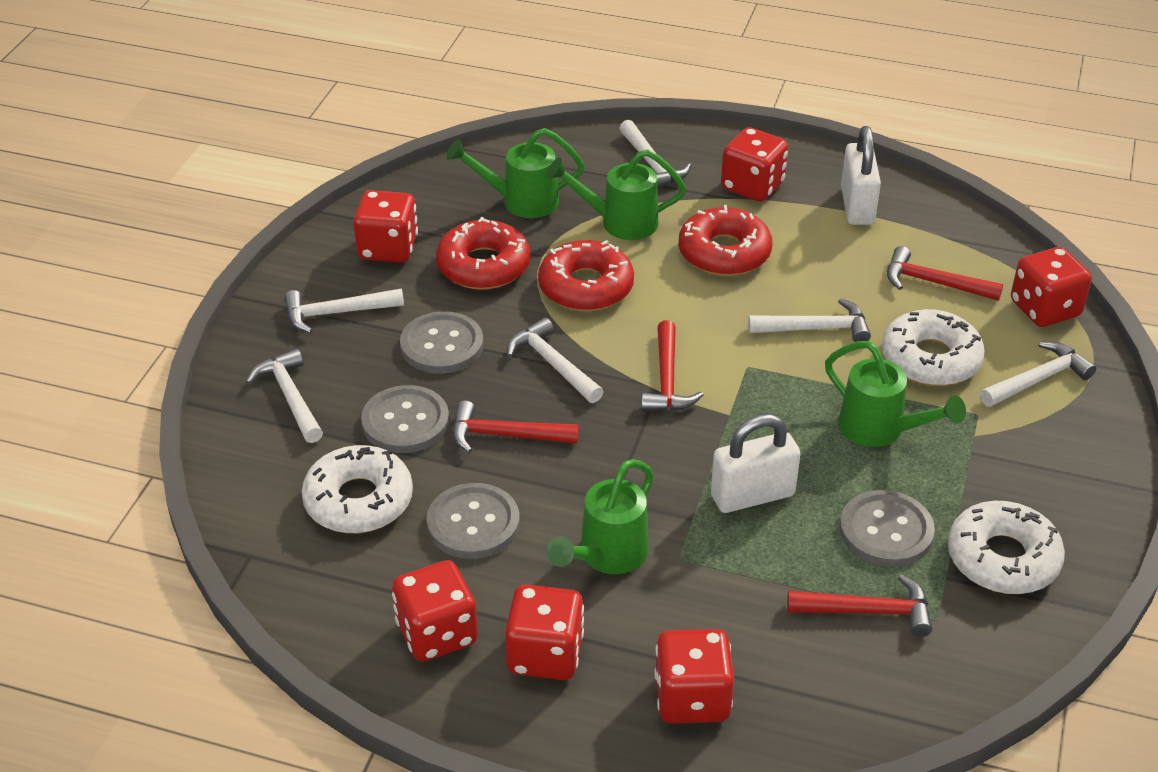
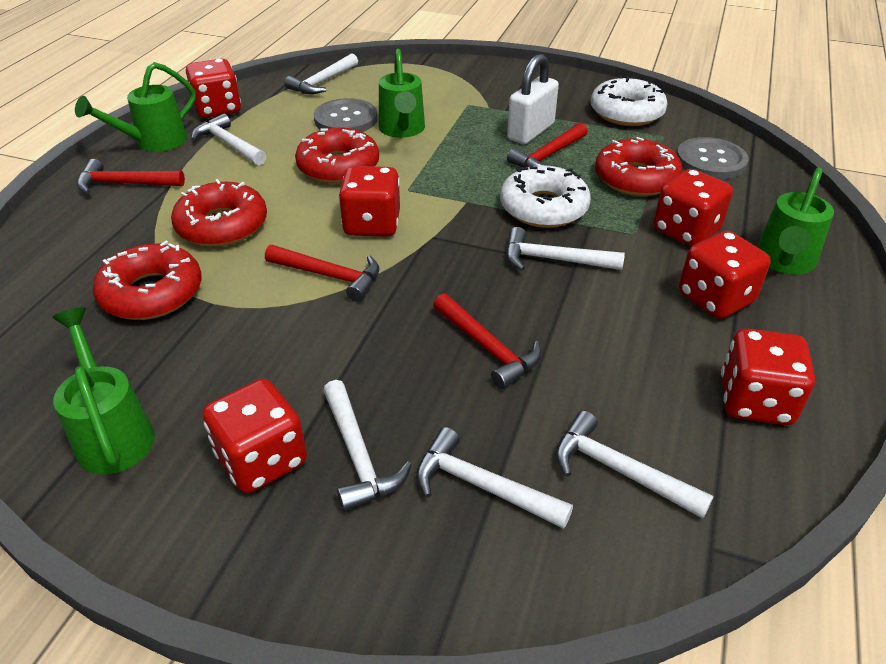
grey button: [361,385,449,453] [400,311,484,374] [427,483,520,559] [839,490,935,567] = 4 -> [314,98,378,132] [677,137,748,179] = 2
red donut: [436,217,531,290] [538,240,634,311] [678,205,772,276] = 3 -> [93,241,202,320] [171,179,267,247] [295,128,379,183] [595,137,683,196] = 4
white donut: [302,445,413,533] [882,309,985,386] [948,501,1065,594] = 3 -> [500,165,591,228] [591,76,668,126] = 2
white padlock: [711,414,800,513] [841,126,881,225] = 2 -> [507,54,559,144] = 1

